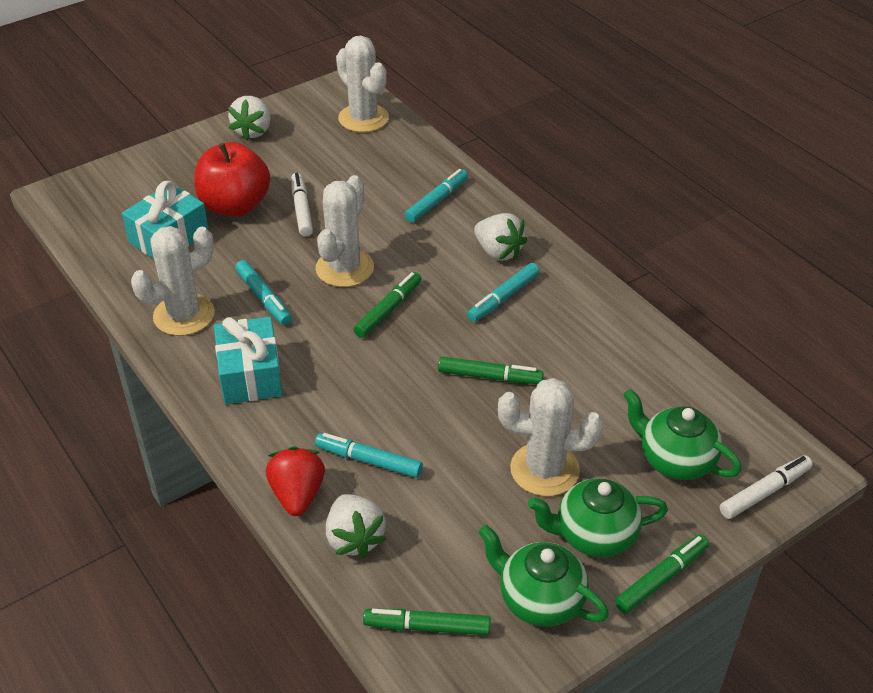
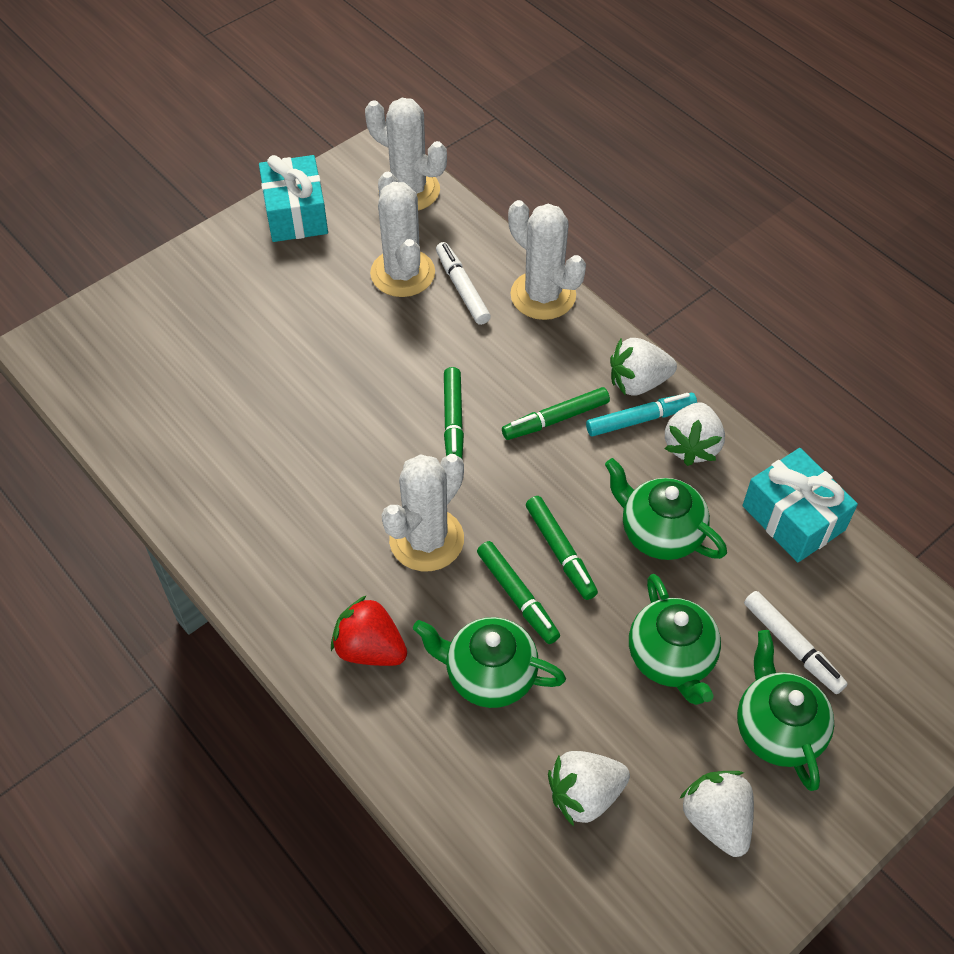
green teapot: [478,525,609,627] [528,478,668,557] [623,389,742,480] = 3 -> [413,617,566,708] [605,458,727,560] [629,574,721,705] [737,630,834,791] = 4
red apple: [194,142,270,216] = 1 -> none = 0
turquoise marker: [235,260,292,325] [315,433,423,478] [405,169,468,223] [467,263,540,322] = 4 -> [586,393,697,437] = 1
white strawberry: [228,96,271,140] [326,494,386,558] [474,213,527,261] = 3 -> [548,751,630,826] [610,338,677,396] [665,402,725,466] [679,771,754,857] = 4

